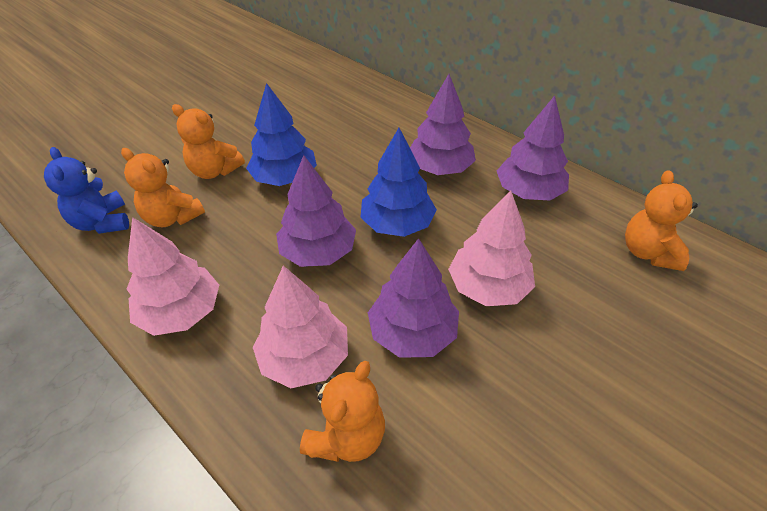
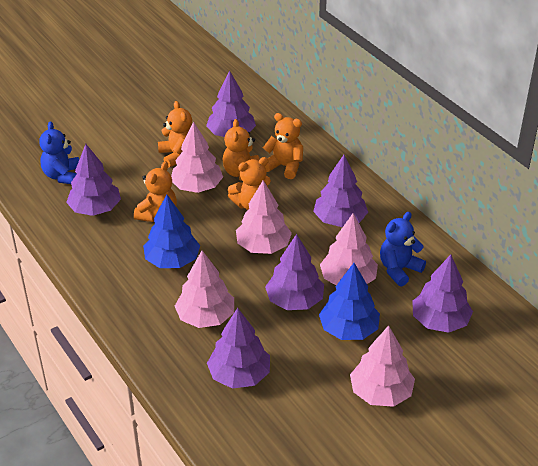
blue teddy bear: [44,147,129,234] = 1 -> [39,121,79,184] [380,212,426,287] = 2
orange teddy bear: [121,148,205,227] [172,104,245,179] [300,361,385,462] [625,170,698,271] = 4 -> [134,161,177,222] [158,101,192,168] [223,119,260,181] [228,157,271,210] [263,113,303,179] = 5
pink tree: [127,217,219,336] [253,265,348,388] [448,190,535,306] = 3 -> [171,122,223,193] [175,251,234,328] [236,180,292,254] [320,213,378,285] [350,325,415,407] = 5
purple tree: [276,155,356,267] [368,238,459,358] [410,74,476,175] [497,96,569,200] = 4 -> [66,144,121,216] [206,70,256,137] [207,308,270,389] [265,234,324,310] [313,155,368,227] [412,254,473,333] = 6

